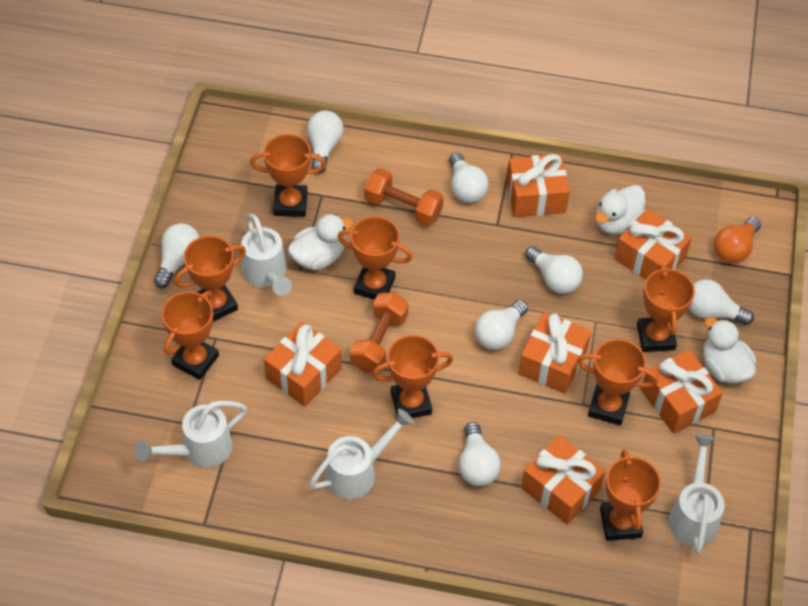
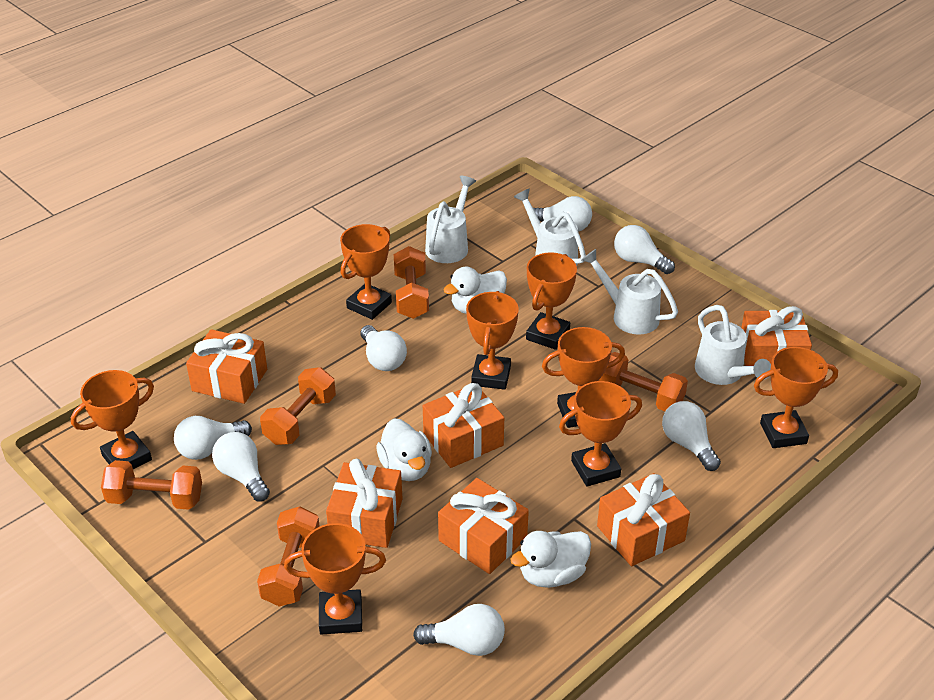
orange dumbbell: [350,293,408,373] [364,168,444,226] = 2 -> [101,460,202,510] [257,506,320,607] [260,367,336,445] [394,246,429,319] [598,352,688,411] = 5
orange light bulb: [714,217,761,263] = 1 -> none = 0

